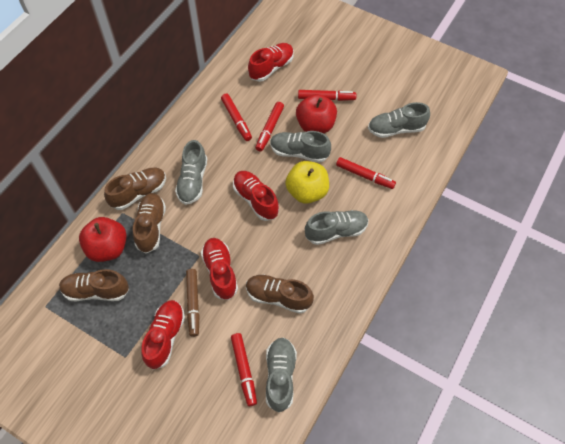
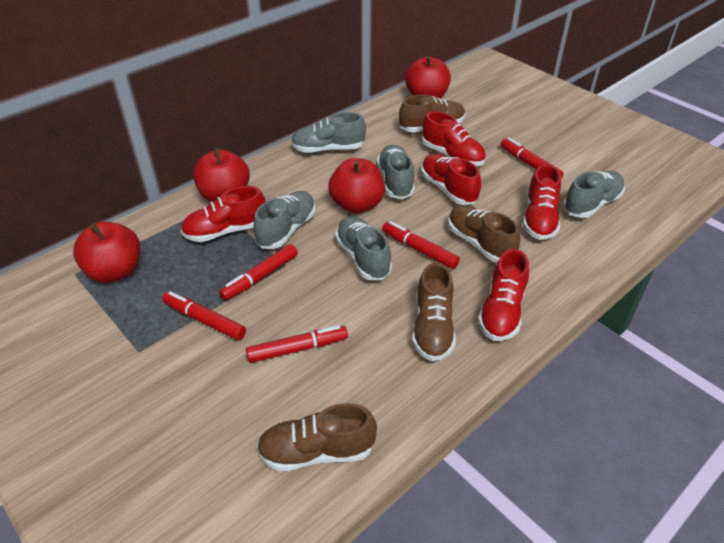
brown marker: [186,269,200,337] = 1 -> none = 0
red apple: [79,217,127,262] [296,94,337,134] = 2 -> [73,221,140,283] [193,148,250,202] [328,158,385,214] [405,56,451,98] = 4
red shoe: [141,300,185,369] [201,238,238,300] [233,171,279,221] [248,43,294,82] = 4 -> [181,186,266,242] [421,154,481,205] [422,111,486,166] [478,249,529,341] [523,164,561,240] = 5
yellow apple: [285,161,329,204] = 1 -> none = 0

